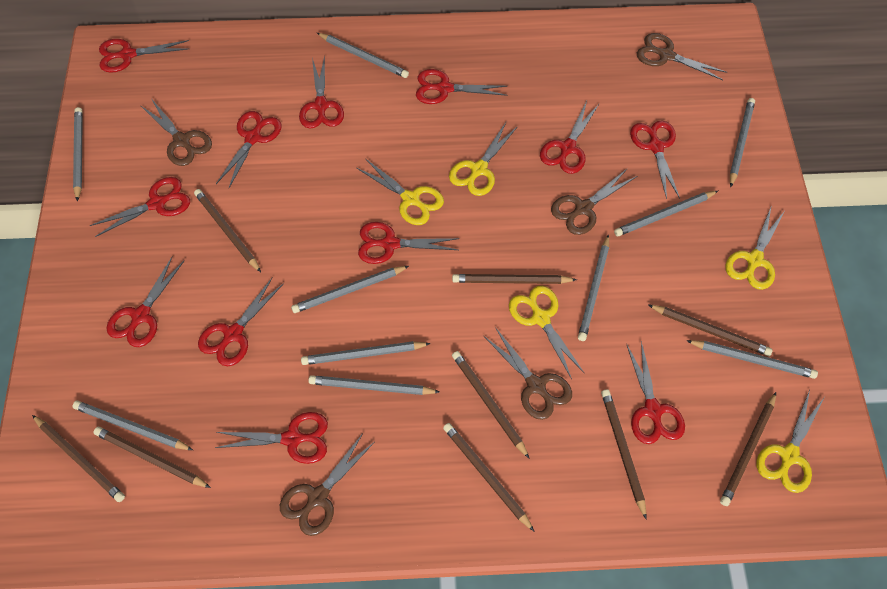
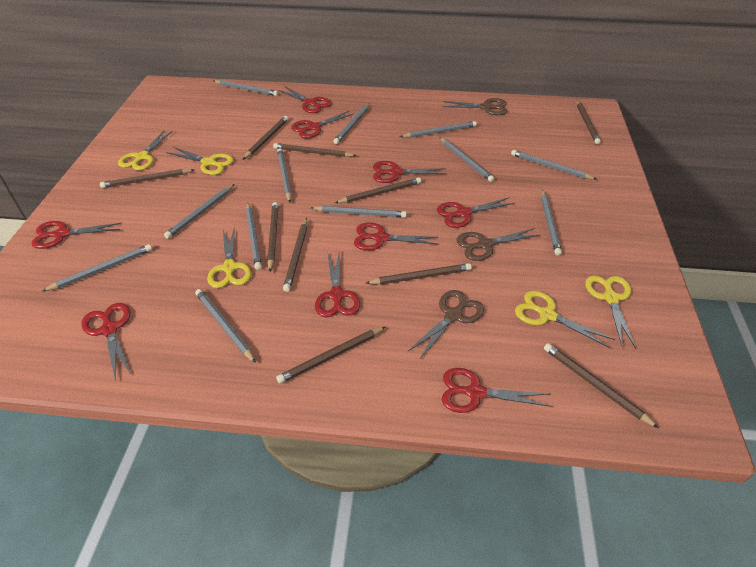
brown pencil: [32,415,125,502] [93,427,211,488] [194,189,261,272] [443,423,535,532] [452,274,577,284] [452,351,530,459] [601,389,647,520] [648,304,773,356] [720,392,776,506] = 9 -> [100,169,194,188] [243,116,289,160] [267,202,279,272] [273,143,357,157] [276,327,385,384] [283,218,308,292] [335,177,421,203] [366,263,472,285] [544,343,659,428] [577,100,601,144] = 10
brown scissors: [141,98,212,166] [280,433,375,536] [484,327,572,420] [551,168,637,235] [637,33,727,80] = 5 -> [408,290,484,360] [443,98,507,115] [456,228,540,261] = 3
grey pencil: [72,401,193,450] [73,107,83,202] [291,266,409,313] [301,341,431,365] [308,375,439,395] [317,33,409,78] [578,234,609,341] [614,191,718,237] [686,340,818,379] [729,98,755,187] = 10 -> [42,244,152,292] [164,184,235,239] [195,289,256,363] [214,80,278,96] [246,203,262,270] [277,148,292,202] [311,206,407,218] [333,103,370,144] [400,121,477,138] [439,137,495,182] [511,150,597,180] [541,190,562,256] = 12
red scissors: [90,177,190,237] [99,39,189,73] [106,256,184,347] [198,277,284,366] [215,412,328,464] [216,111,282,188] [299,55,344,128] [358,222,459,264] [416,69,508,104] [540,101,599,174] [626,341,685,444] [630,120,680,199] = 12 -> [31,221,122,249] [81,303,131,381] [278,86,331,113] [291,111,355,139] [315,250,360,317] [354,222,439,251] [373,161,447,183] [437,197,515,228] [442,368,552,413] = 9

